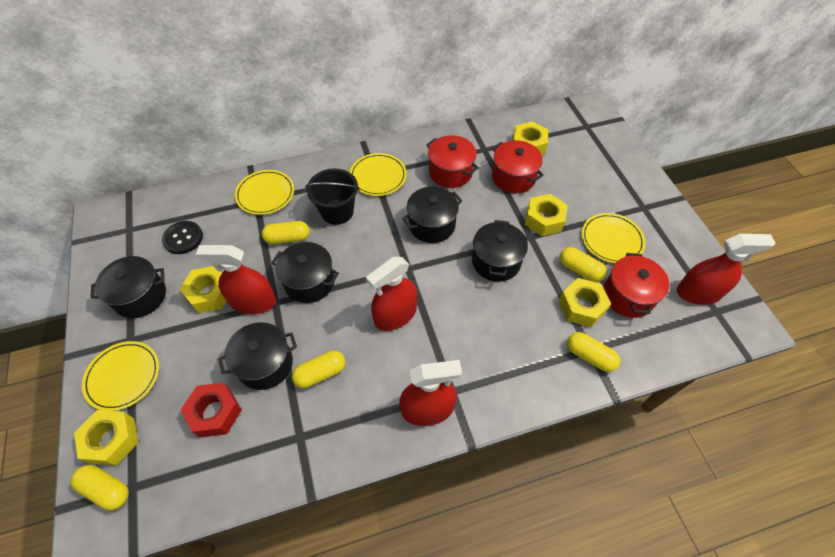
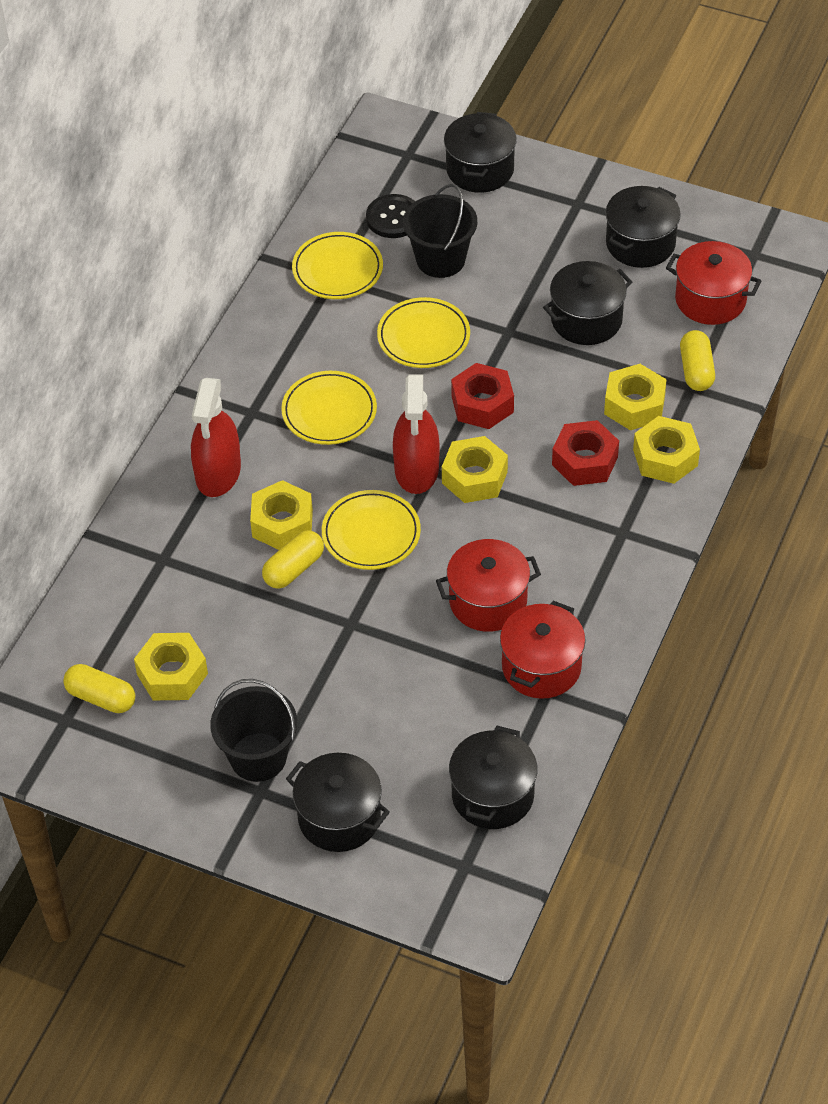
black bucket: [305,169,359,225] = 1 -> [210,679,297,782] [403,184,477,278] = 2
red nut: [181,383,242,437] = 1 -> [451,363,514,429] [552,420,619,486] = 2
red spray bottle: [196,245,276,314] [366,257,418,331] [399,360,462,426] [677,234,775,305] = 4 -> [191,378,241,497] [393,375,440,494] = 2
yellow capsule: [70,465,129,510] [262,221,309,244] [292,351,345,388] [560,247,607,282] [567,332,620,372] = 5 -> [63,664,135,713] [262,530,324,589] [680,330,715,391] = 3

